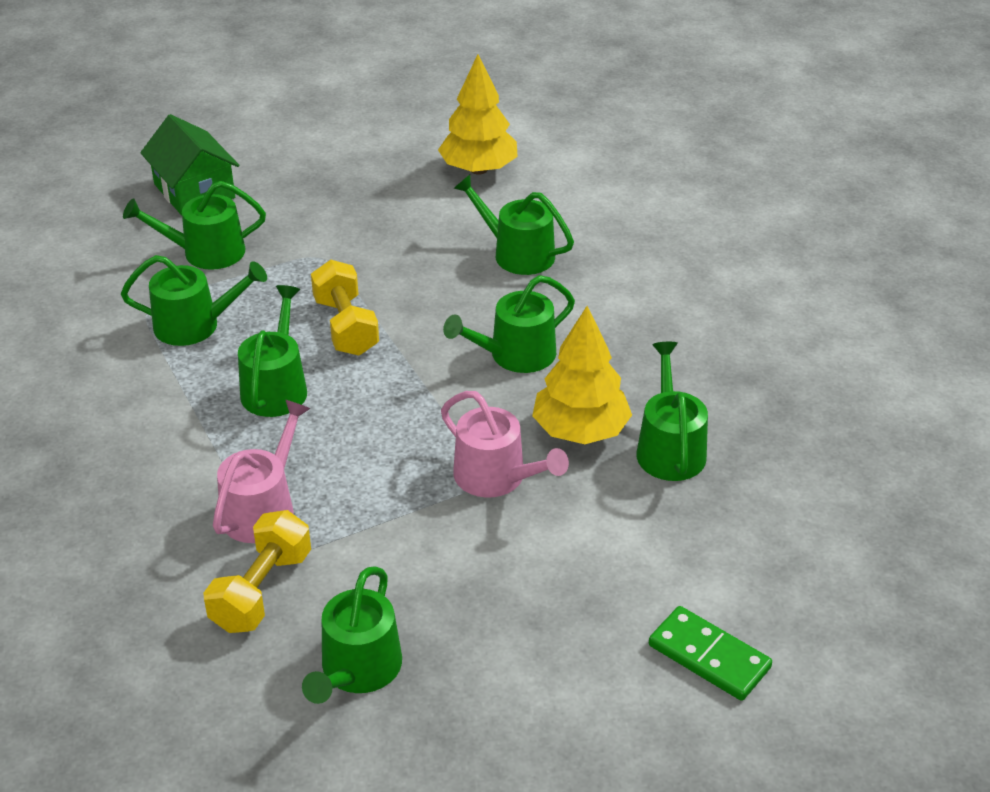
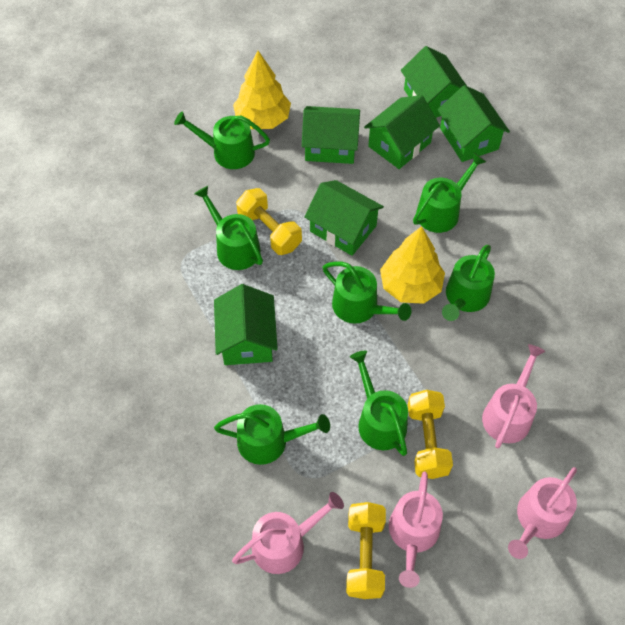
green domino: [649,606,772,701] = 1 -> none = 0
green house: [140,114,239,216] = 1 -> [214,284,278,365] [302,106,360,164] [304,180,384,256] [364,95,440,169] [401,46,467,118] [437,85,510,162] = 6
pink watering can: [213,400,311,543] [441,391,569,498] = 2 -> [232,492,344,574] [389,471,443,588] [482,344,545,449] [508,467,577,559] = 4
yellow dumbbell: [203,510,311,633] [311,260,379,356] = 2 -> [236,188,302,255] [346,502,386,599] [408,390,453,479] = 3

